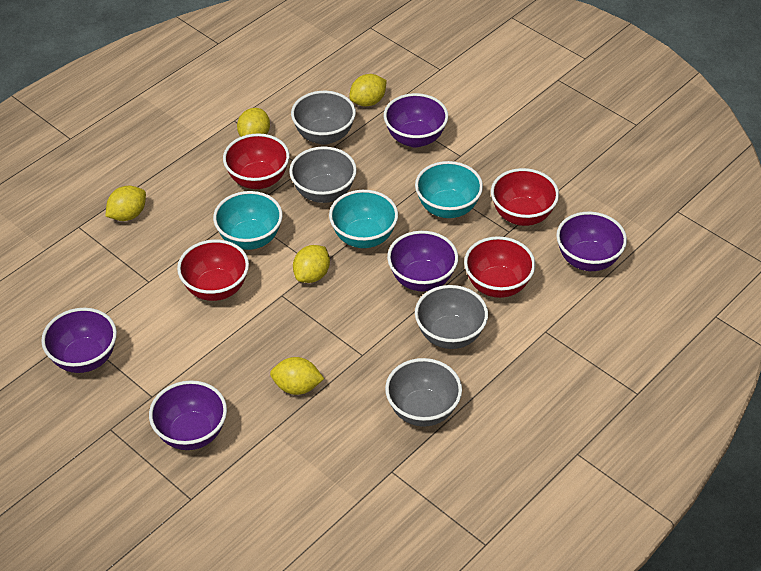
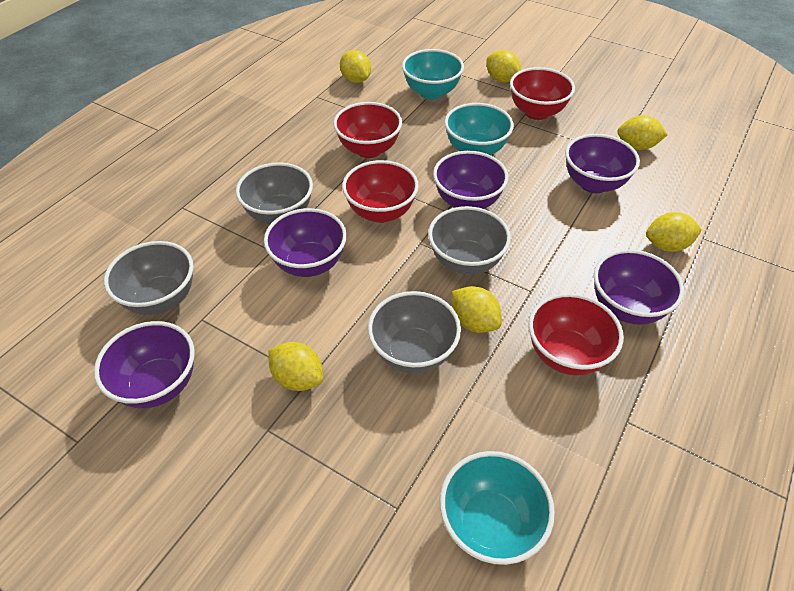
yellow lemon: [105,186,146,221] [237,108,270,137] [270,357,324,395] [293,245,330,283] [349,74,387,107] = 5 -> [268,342,323,391] [340,50,371,83] [452,286,502,333] [487,50,521,82] [617,115,668,150] [646,212,702,252] = 6

